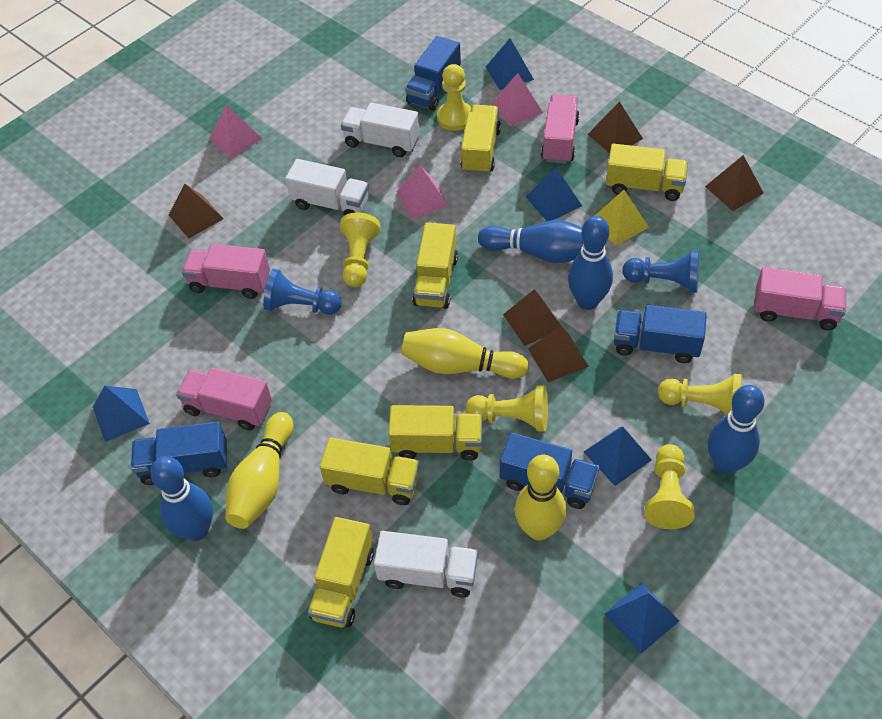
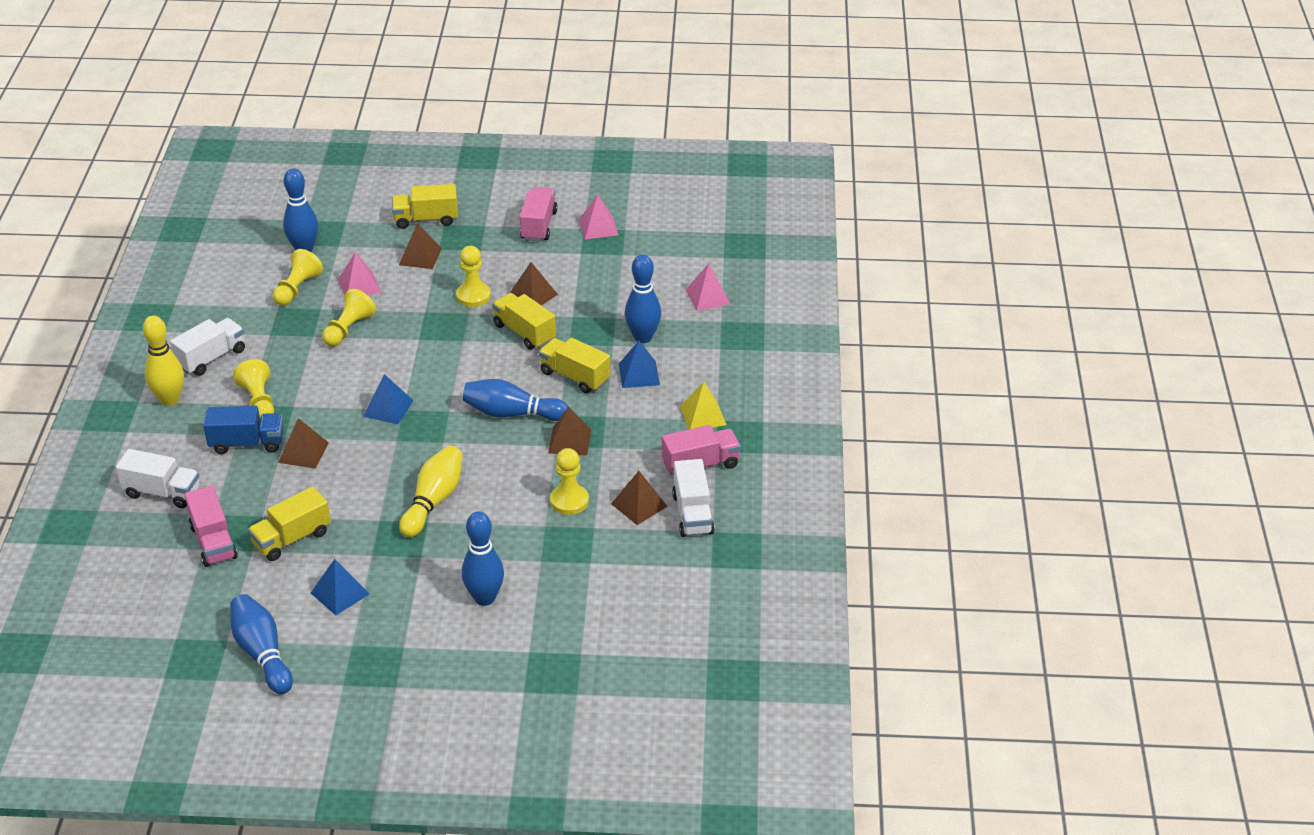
blue bowling pin: [150,456,213,541] [478,220,584,263] [568,216,613,310] [708,385,765,474] = 4 -> [230,594,293,694] [283,168,318,252] [462,379,568,421] [462,511,504,606] [625,254,661,343] = 5
blue pawn: [263,269,342,315] [622,250,699,293] = 2 -> none = 0
blue pyramid: [93,386,150,442] [486,38,534,90] [526,167,582,221] [584,427,652,486] [604,583,679,654] = 5 -> [311,559,369,615] [363,374,414,424] [619,341,660,388] = 3
blue truck: [131,422,227,485] [405,36,461,111] [500,432,599,509] [614,305,707,363] = 4 -> [203,406,283,454] = 1
pink truck: [176,368,272,431] [182,244,270,299] [541,94,580,164] [754,267,846,330] = 4 -> [185,486,238,567] [520,187,558,242] [662,425,741,475] = 3
yellow bowling pin: [225,412,293,529] [401,328,529,379] [515,455,566,541] = 3 -> [143,316,184,406] [399,446,463,537] = 2
yellow truck: [308,517,374,628] [320,438,420,505] [388,405,482,461] [412,222,458,309] [461,104,501,174] [606,144,688,201] = 6 -> [248,487,331,561] [392,184,458,229] [492,293,556,350] [539,337,610,394] = 4

